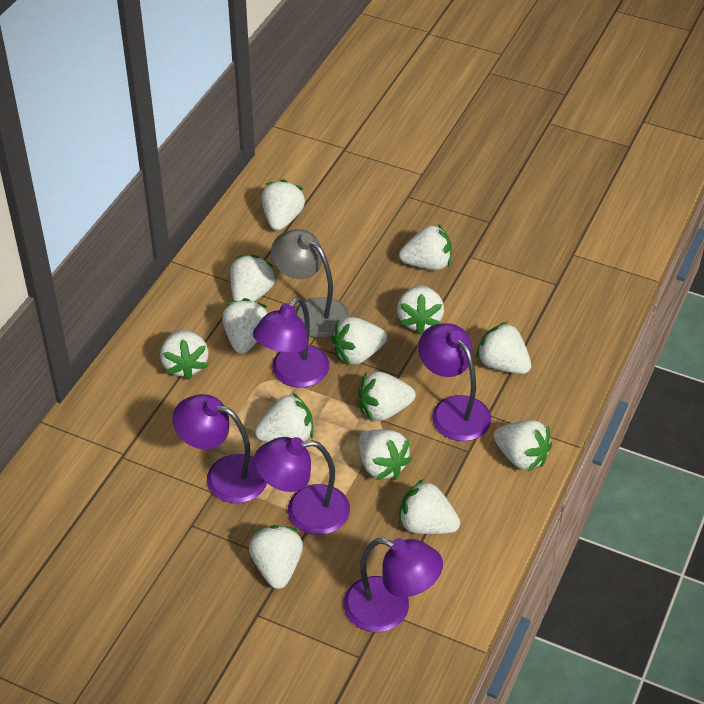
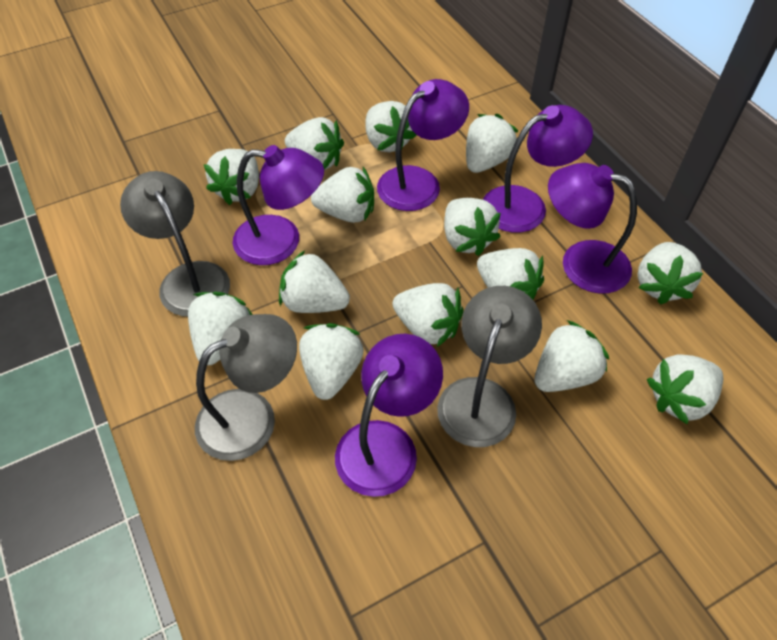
grey lamp: [271,229,349,338] = 1 -> [120,171,230,317] [195,314,297,461] [437,286,542,447] = 3

